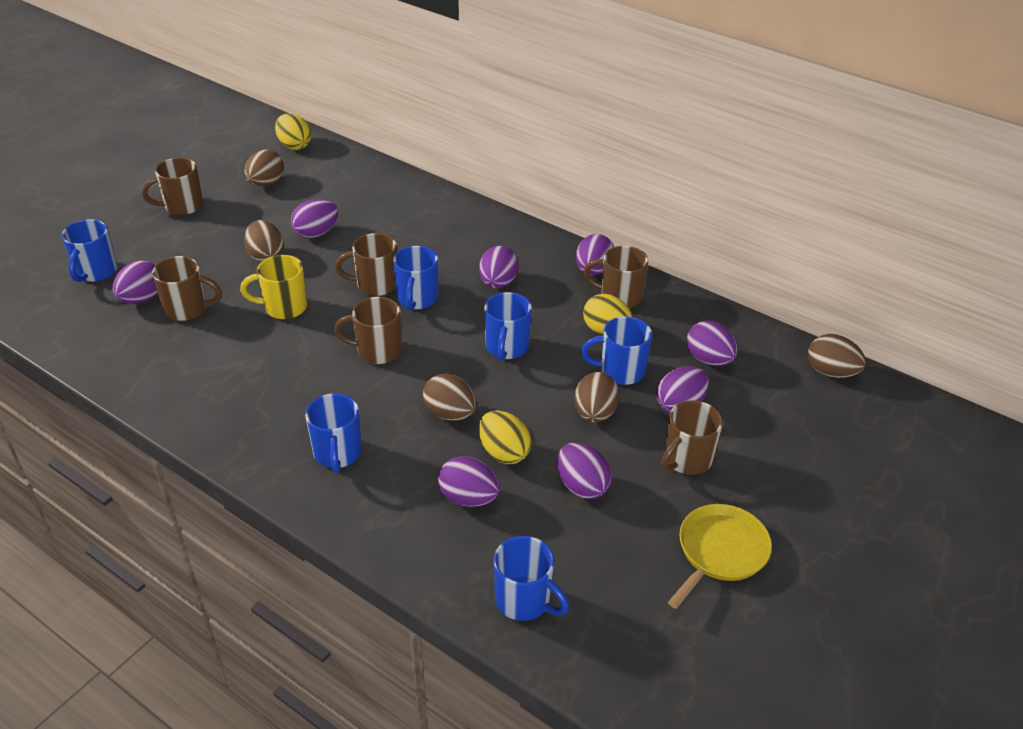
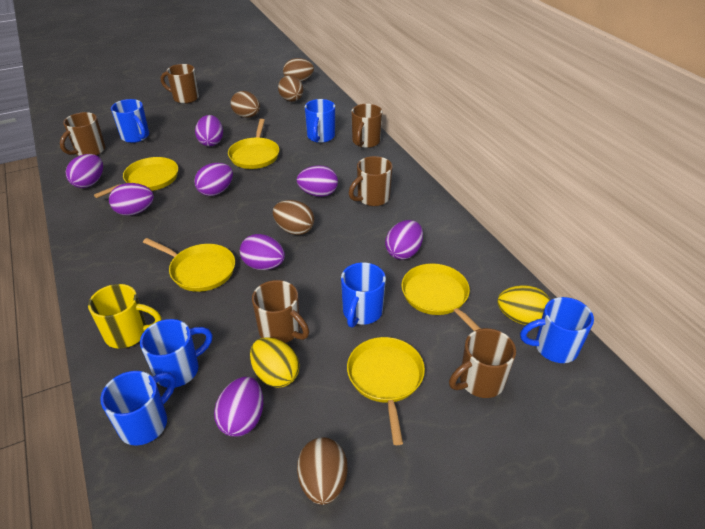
yellow egg: [275,113,312,150] [479,411,532,464] [583,294,633,335] = 3 -> [250,337,299,388] [498,285,550,325] = 2
yellow pan: [668,504,772,609] = 1 -> [94,157,178,198] [143,238,235,292] [228,119,279,169] [347,337,425,445] [401,264,481,331] = 5

